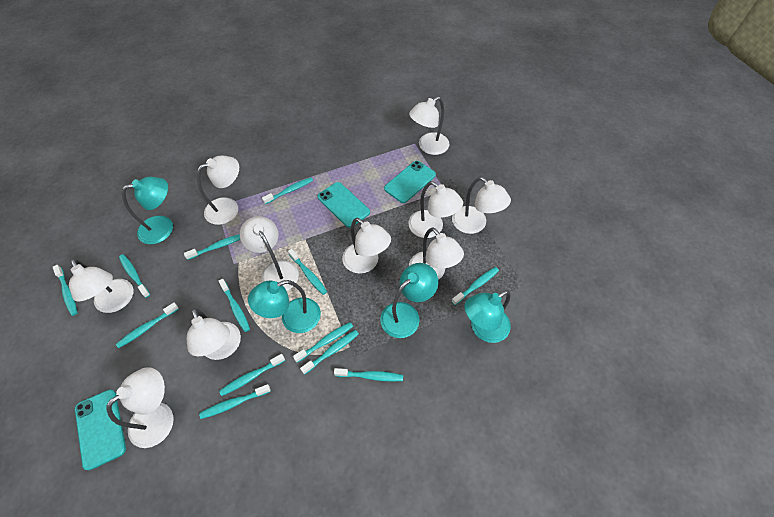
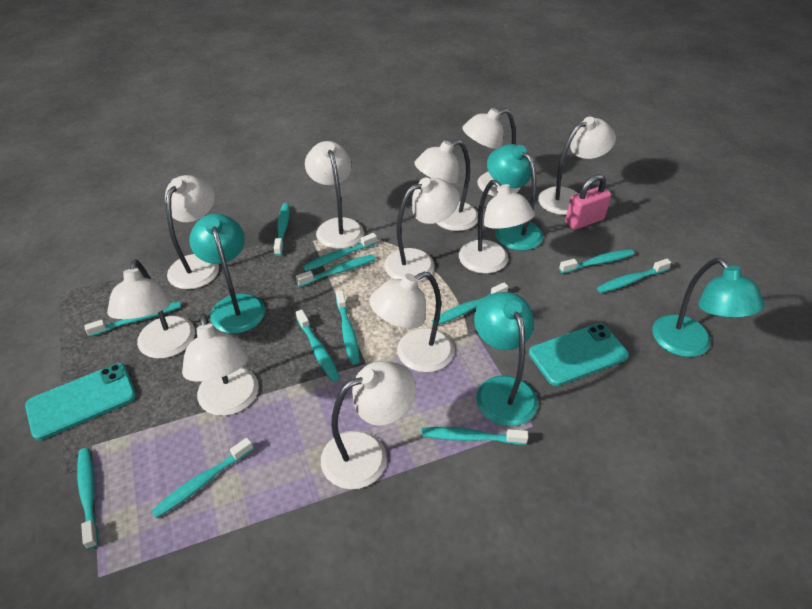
pink padlock: none = 0 -> [565,174,611,230] = 1
turquoise phone: [75,390,126,470] [317,182,370,228] [384,161,436,203] = 3 -> [25,363,136,440] [529,323,629,386] = 2
turquoise toothbrush: [53,265,77,316] [116,302,179,348] [119,254,150,298] [184,234,240,260] [199,384,271,419] [218,279,250,332] [219,354,285,396] [262,177,313,204] [288,249,327,295] [293,322,353,363] [300,330,359,375] [334,368,403,382] [451,267,499,305] = 13 -> [77,448,98,549] [84,301,181,337] [151,438,253,519] [274,203,290,256] [296,254,375,287] [296,310,340,382] [302,233,377,272] [336,290,360,365] [421,427,528,445] [432,282,508,325] [559,249,634,273] [597,259,671,293] = 12
white lamp: [69,259,133,313] [106,367,174,448] [187,308,241,360] [197,156,239,225] [240,216,299,291] [342,218,391,274] [408,181,463,238] [409,96,449,155] [409,227,464,280] [452,177,511,234] = 10 -> [107,259,195,359] [165,175,219,289] [182,314,259,416] [305,141,364,249] [321,361,416,489] [369,272,454,373] [384,177,460,282] [414,140,478,231] [459,180,535,274] [462,108,521,196] [538,117,616,215] = 11

